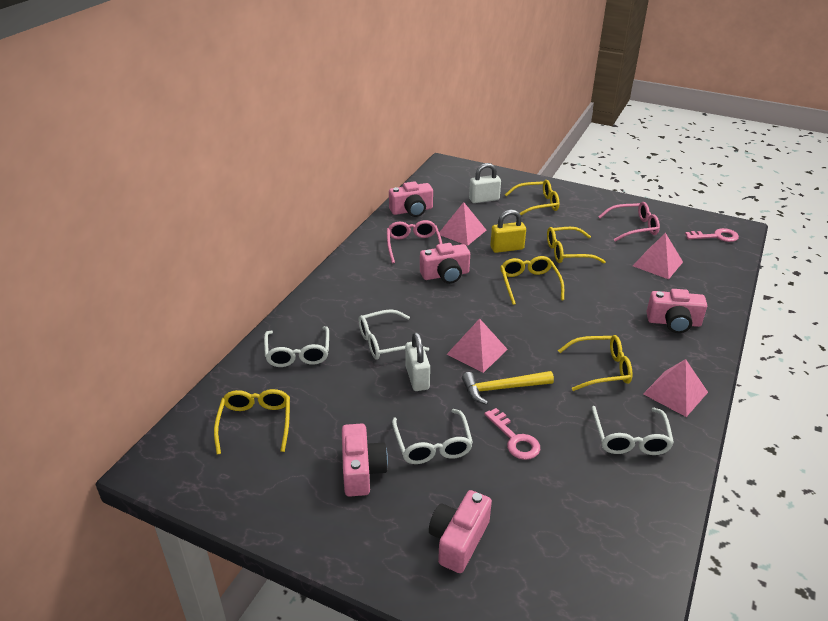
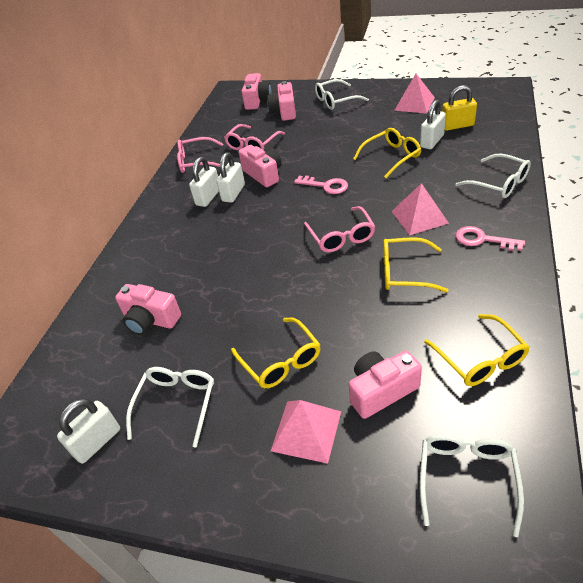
pink glasses: [387,220,442,264] [598,202,660,241] = 2 -> [177,137,226,173] [224,124,285,150] [304,206,375,253] = 3
pink pyramid: [439,202,486,246] [447,319,508,373] [633,233,683,279] [643,359,708,417] = 4 -> [271,400,341,464] [391,183,449,235] [394,74,435,114] = 3
white padlock: [405,332,430,391] [469,163,501,203] = 2 -> [57,398,120,464] [189,157,219,207] [216,152,245,203] [420,100,446,149] = 4
yellow glasses: [214,389,290,454] [500,256,564,305] [505,180,559,215] [547,227,606,263] [558,335,632,391] = 5 -> [231,317,321,388] [353,128,421,178] [383,237,449,293] [424,314,529,386] = 4
yellow hammer: [462,371,554,405] = 1 -> none = 0

